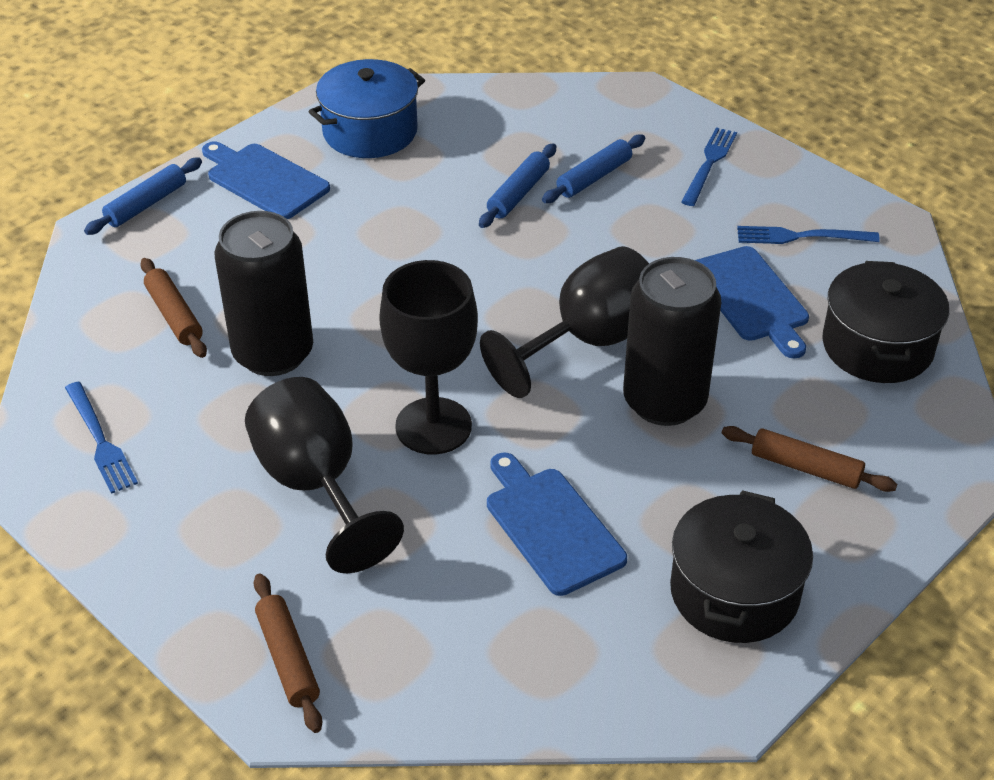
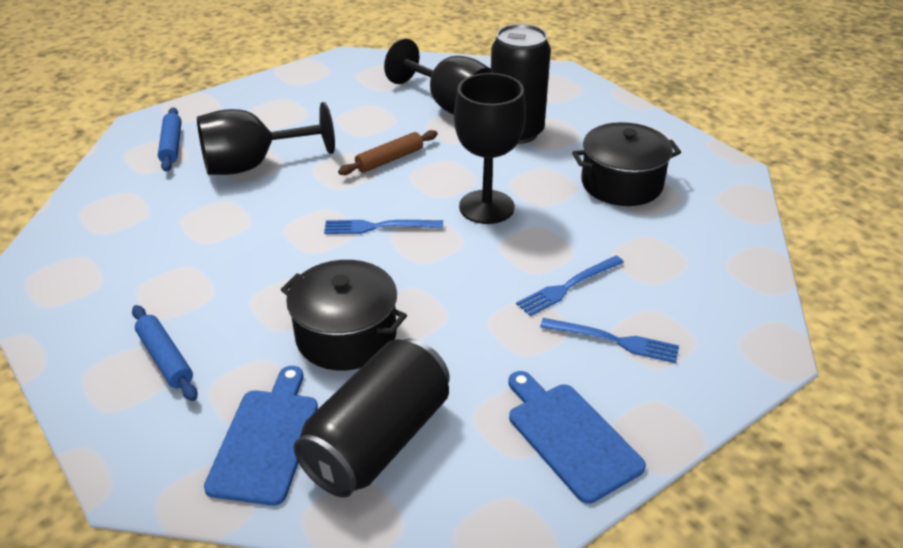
blue cutting board: [202,141,330,219] [487,453,627,596] [695,246,809,358] = 3 -> [204,366,318,506] [508,371,646,504] = 2
blue pot: [308,59,425,158] = 1 -> none = 0
blue rolling pin: [84,158,202,235] [479,143,556,228] [542,134,645,203] = 3 -> [132,305,198,401] [158,107,181,172] = 2
brown rolling pin: [140,258,207,358] [254,573,322,733] [722,426,897,492] = 3 -> [338,130,438,175] = 1

